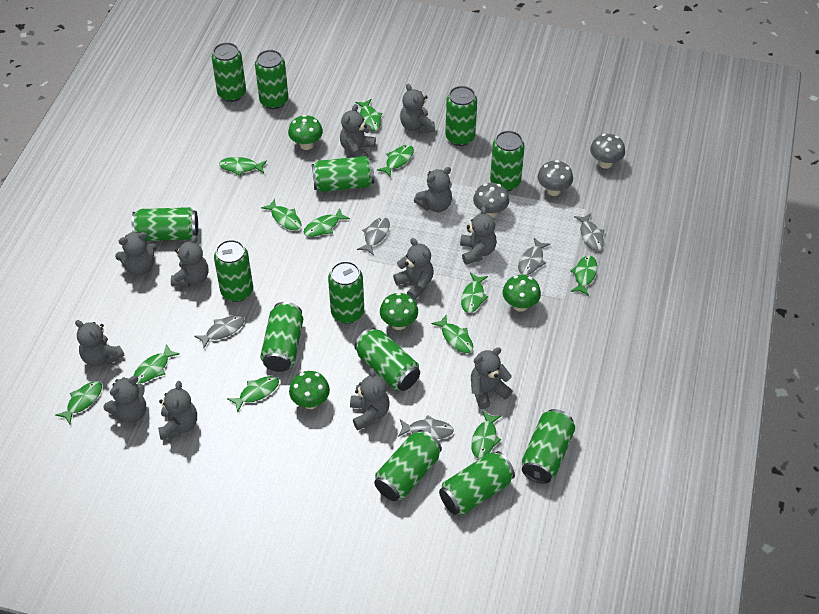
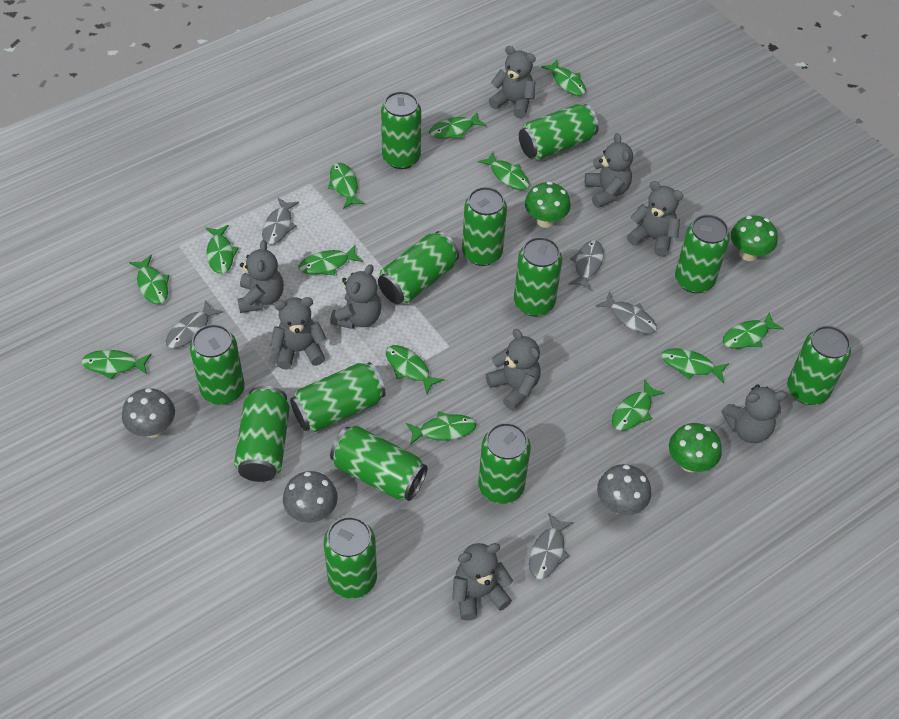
green fish: [55,381,102,424] [133,344,180,383] [219,157,267,176] [227,376,279,412] [261,199,301,230] [304,208,350,237] [355,99,382,131] [377,145,414,178] [431,315,473,353] [461,273,488,313] [471,411,502,458] [570,255,597,296] = 12 -> [81,350,152,380] [129,255,169,304] [206,225,239,274] [298,245,363,276] [328,163,365,209] [386,345,444,394] [406,411,476,445] [429,112,487,139] [478,151,529,190] [541,60,586,96] [612,379,665,430] [661,348,729,383] [723,312,784,349] = 13
green mushroom: [288,115,323,150] [289,371,330,409] [380,292,418,330] [503,275,541,312] = 4 -> [525,181,571,228] [669,423,722,472] [731,215,778,261] = 3
grey teddy bear: [75,320,125,367] [104,376,146,423] [115,232,157,276] [158,381,197,440] [171,235,208,287] [340,104,376,157] [350,368,390,430] [393,238,434,300] [400,84,435,133] [414,167,452,212] [460,206,496,265] [471,347,512,409] = 12 -> [238,240,284,313] [270,297,326,369] [330,264,382,329] [452,543,513,621] [486,329,541,410] [489,46,536,118] [585,133,633,208] [627,181,683,257] [721,384,787,443] = 9

